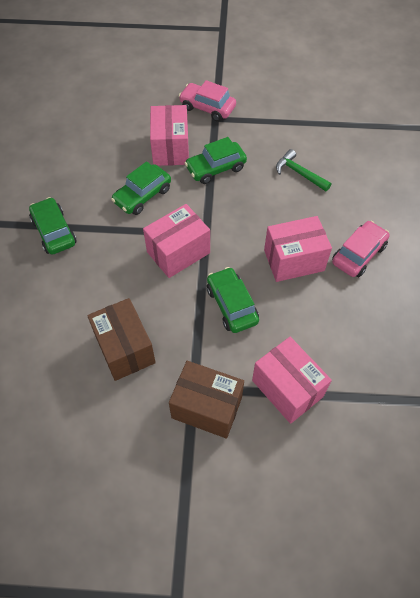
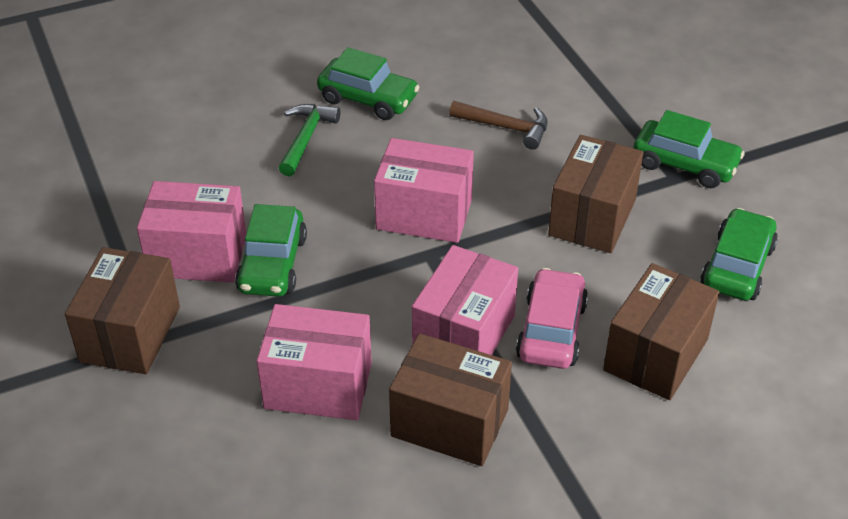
brown box: [87,298,156,381] [169,361,244,439] = 2 -> [65,247,180,374] [389,333,512,466] [548,135,643,253] [603,263,719,400] = 4
brown hammer: none = 0 -> [449,101,548,150] = 1
pink car: [179,80,236,122] [332,221,390,277] = 2 -> [516,268,588,369] = 1

